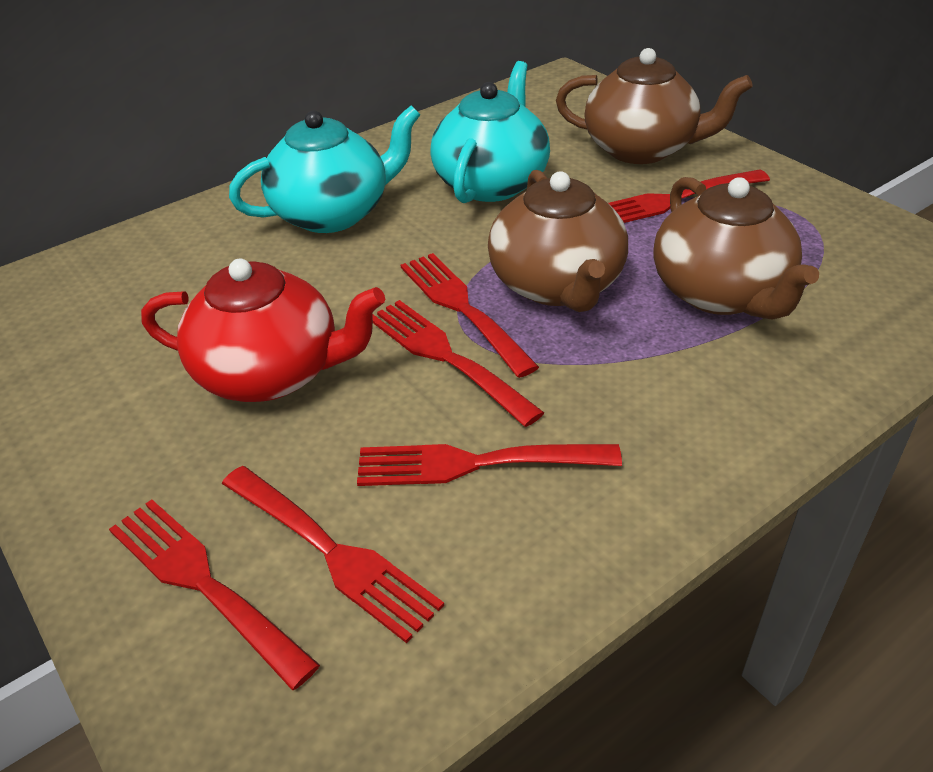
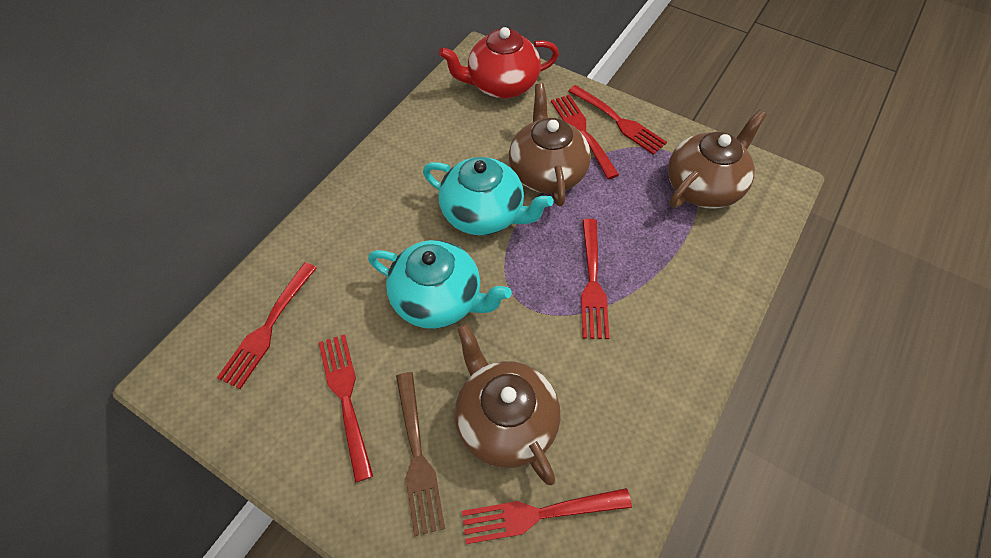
brown fork: none = 0 -> [396,372,445,536] = 1

